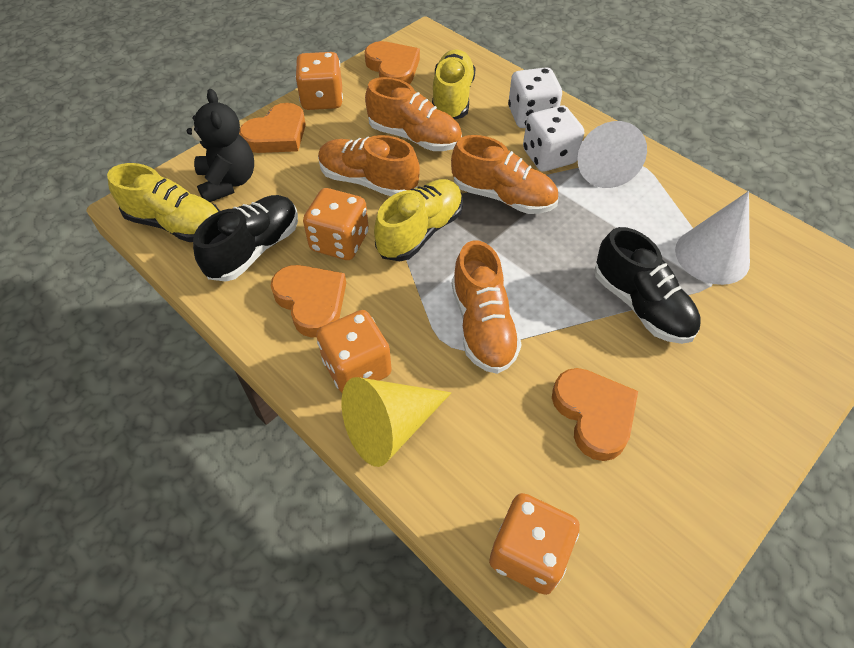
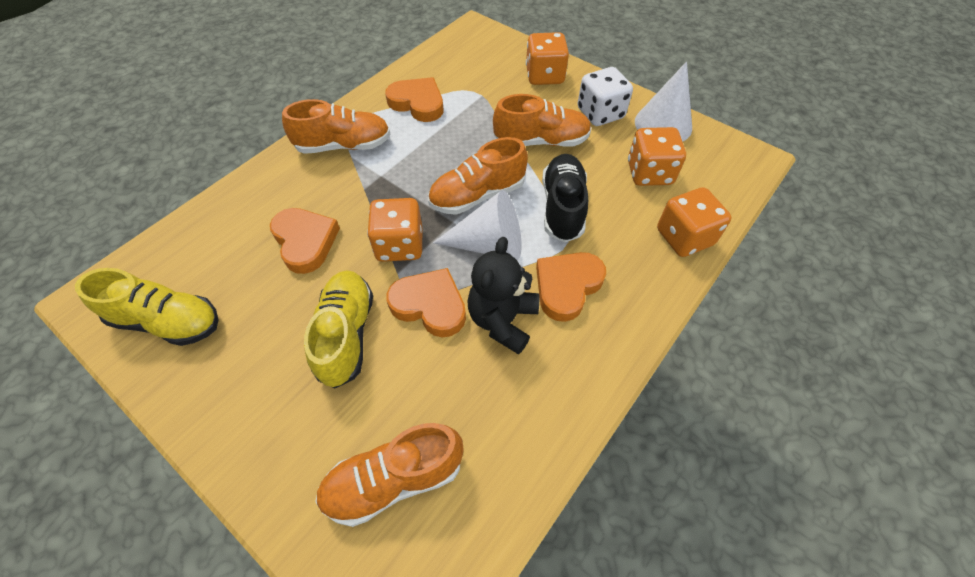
black shoe: [193,195,298,282] [594,227,701,344] = 2 -> [542,154,588,242] = 1
white dice: [508,67,562,128] [523,106,584,172] = 2 -> [578,67,633,126] = 1
yellow cone: [342,377,451,467] = 1 -> none = 0
yellow shoe: [107,163,220,242] [374,179,463,261] [432,49,476,119] = 3 -> [75,268,218,346] [304,270,373,388] = 2

